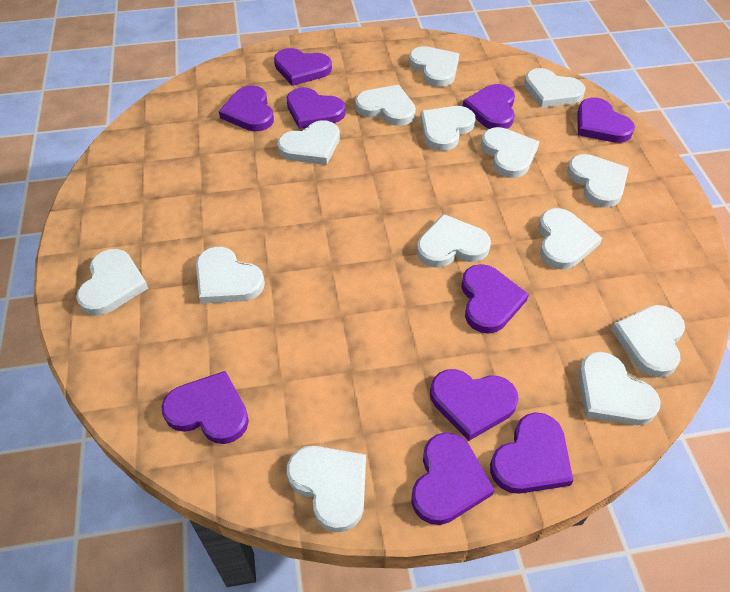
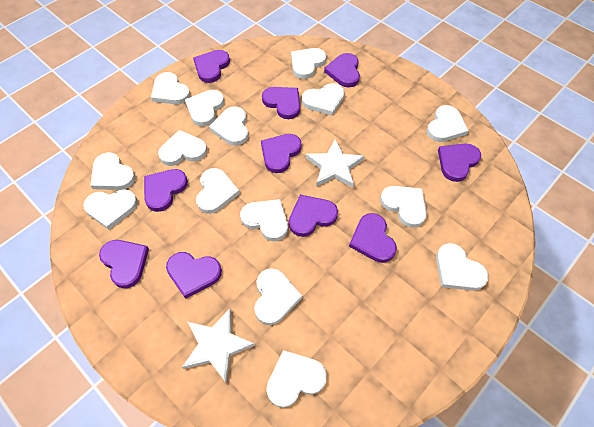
white heart: [76,249,149,316] [196,247,265,304] [278,120,340,165] [287,446,366,532] [355,85,416,126] [409,46,459,87] [417,214,491,267] [420,106,475,151] [481,127,539,178] [524,68,586,108] [538,208,602,270] [567,154,629,208] [578,352,661,425] [611,305,685,378] = 14 -> [83,189,138,230] [90,152,135,190] [151,72,190,104] [158,130,207,166] [185,90,224,126] [196,168,240,214] [209,107,248,146] [240,199,288,241] [254,268,302,325] [266,350,327,408] [291,48,326,79] [302,83,345,116] [380,186,427,228] [427,105,469,142] [436,243,489,291] = 15
white star: none = 0 -> [182,309,255,383] [306,139,364,188] = 2

